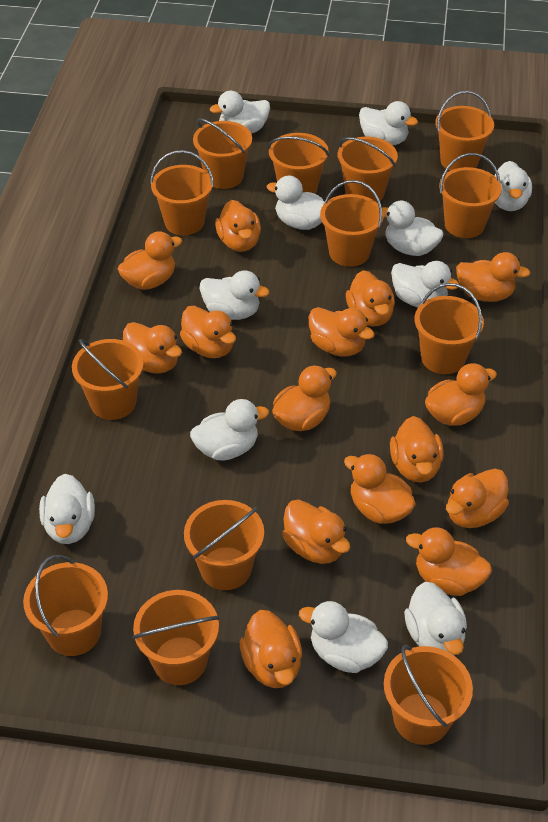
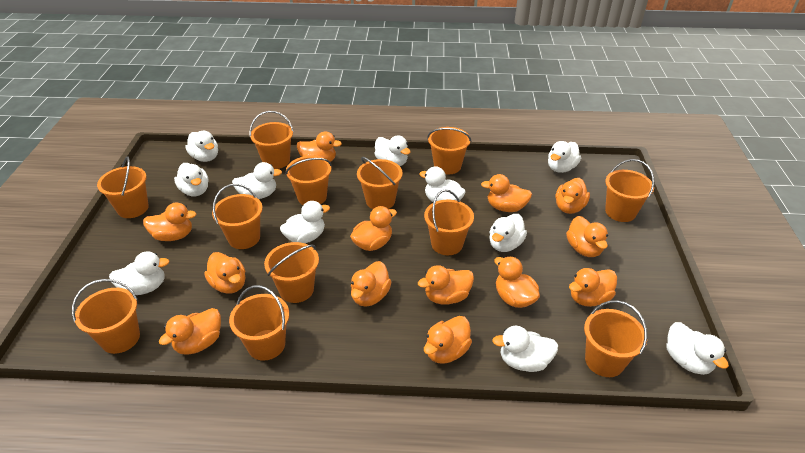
orange bucket: [23,555,108,656] [72,339,144,420] [132,590,220,685] [150,150,214,235] [184,500,264,590] [193,118,252,189] [268,133,329,194] [320,180,384,267] [338,137,398,202] [384,645,473,745] [414,283,484,374] [435,91,494,171] [439,153,502,238] = 13 -> [72,279,140,354] [97,156,149,218] [212,184,262,249] [229,285,289,361] [249,111,294,169] [264,242,319,303] [285,156,332,205] [357,157,403,209] [424,189,474,255] [427,127,471,174] [584,300,647,377] [605,159,654,222] = 12
orange duck: [117,231,182,290] [123,322,182,374] [180,306,236,358] [215,200,261,252] [240,610,302,688] [272,365,337,431] [282,499,350,564] [309,307,375,357] [344,454,416,524] [346,270,395,326] [390,416,444,482] [406,527,492,596] [425,363,497,426] [446,469,509,528] [456,252,531,302] = 15 -> [143,203,197,241] [159,308,221,355] [204,252,245,294] [297,132,342,162] [350,206,397,251] [351,261,391,306] [418,265,474,305] [424,316,472,364] [481,174,532,212] [494,256,540,308] [555,178,590,214] [566,216,608,257] [569,268,617,307] = 13

